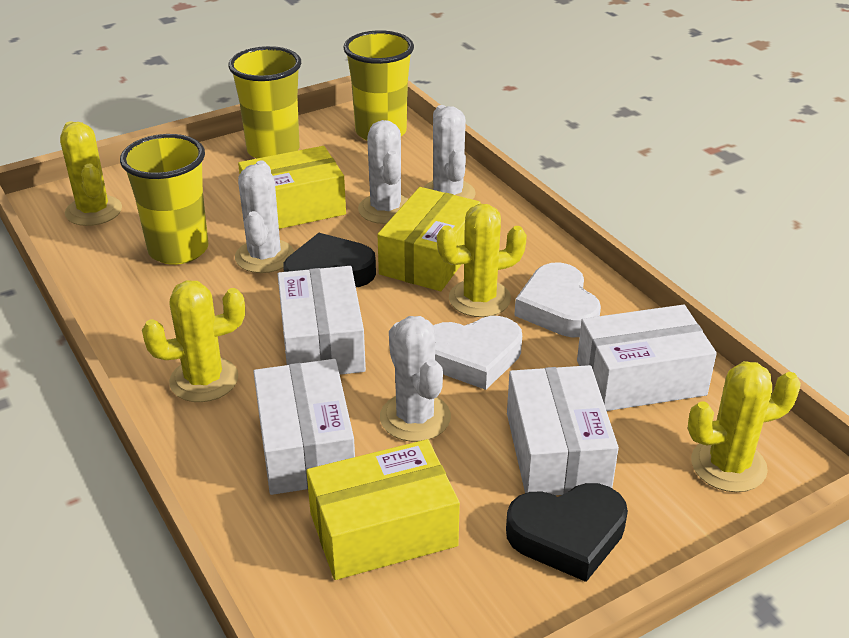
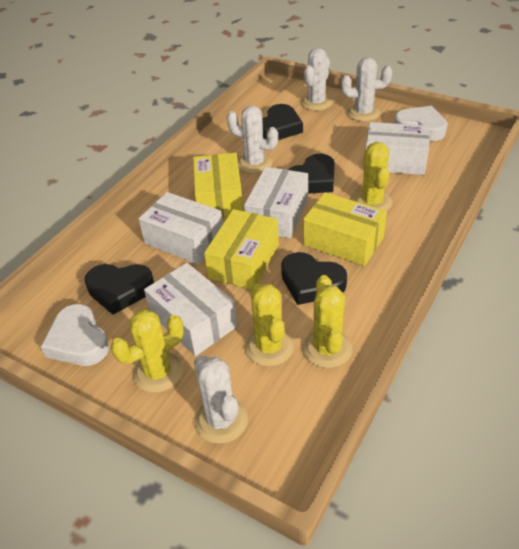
black heart: [283,233,376,287] [506,483,628,582] = 2 -> [85,264,154,315] [262,104,303,140] [281,252,347,305] [288,154,335,194] = 4
yellow cup: [120,134,209,265] [228,46,301,159] [343,30,414,141] = 3 -> none = 0

